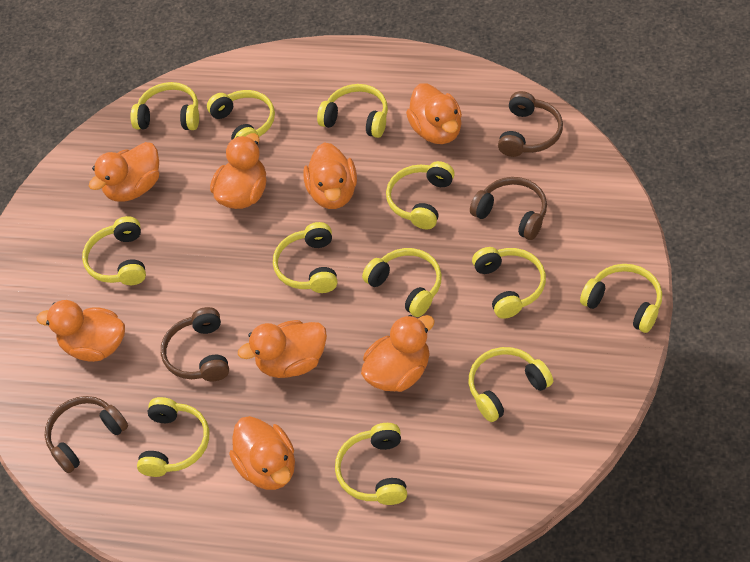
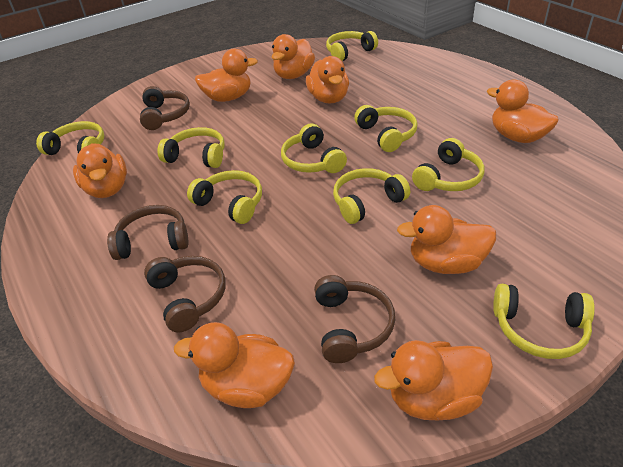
yellow headphones: [82,216,146,285] [130,82,199,130] [137,397,209,477] [207,90,275,140] [273,222,337,293] [317,84,388,138] [335,423,407,505] [362,248,442,317] [386,161,455,229] [468,347,553,422] [472,247,546,319] [580,264,662,333] = 12 -> [36,121,105,155] [157,127,225,168] [187,170,262,224] [281,123,347,173] [326,31,378,61] [333,168,410,224] [354,105,418,152] [412,138,485,191] [493,284,595,359] = 9

